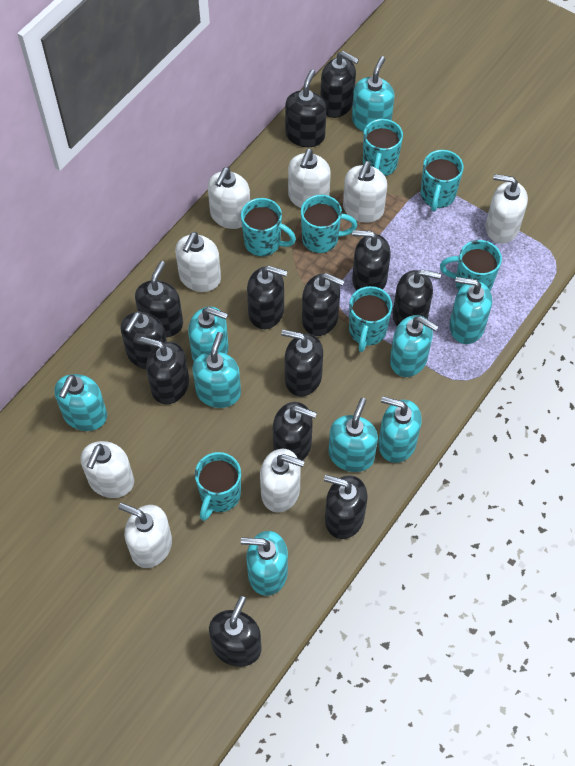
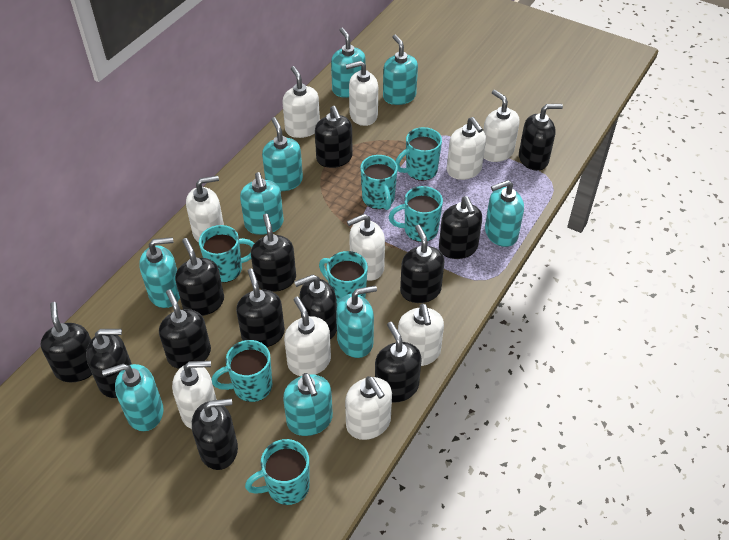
white soap dispenser: [81,441,134,498] [118,503,172,568] [175,232,221,292] [208,167,250,229] [260,449,305,512] [288,149,331,208] [343,161,387,223] [485,174,528,244] = 8 -> [172,361,217,429] [186,176,224,243] [282,66,320,138] [284,297,331,376] [345,376,392,440] [346,61,378,126] [347,214,385,281] [398,303,444,366] [447,117,486,180] [483,90,520,162] = 10

